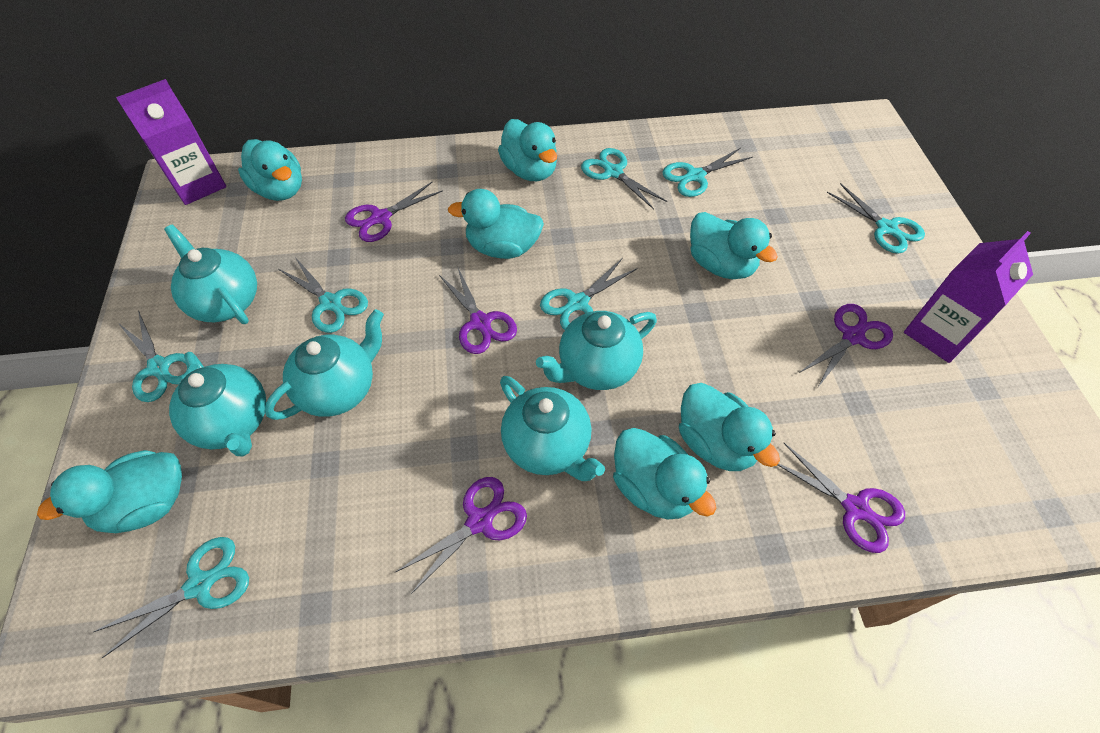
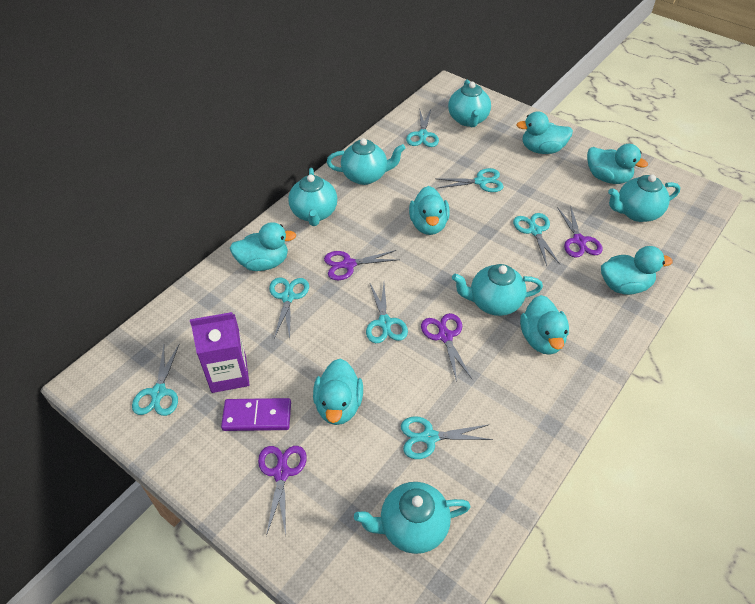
purple carton: [116,79,226,205] [904,231,1033,363] = 2 -> [190,312,250,393] = 1
purple domino: none = 0 -> [221,398,291,431] = 1
purple scissors: [345,182,443,242] [396,477,527,594] [439,266,517,354] [778,443,905,553] [799,304,893,387] = 5 -> [258,446,307,536] [324,250,400,280] [421,313,472,382] [557,205,602,258] = 4
turquoise teapot: [164,225,257,324] [169,352,266,456] [265,309,384,420] [500,376,605,481] [536,311,657,390] = 5 -> [288,168,337,226] [327,138,406,185] [354,482,471,554] [448,79,491,127] [452,264,543,316] [608,174,680,222] = 6

